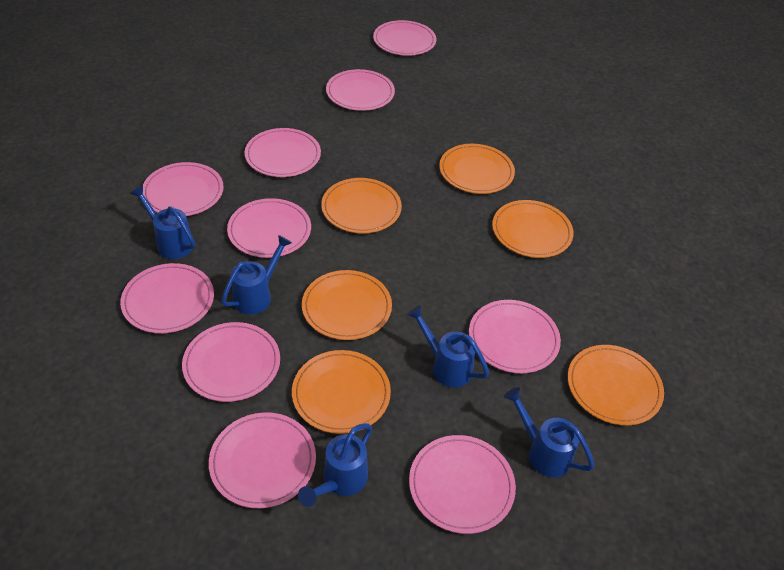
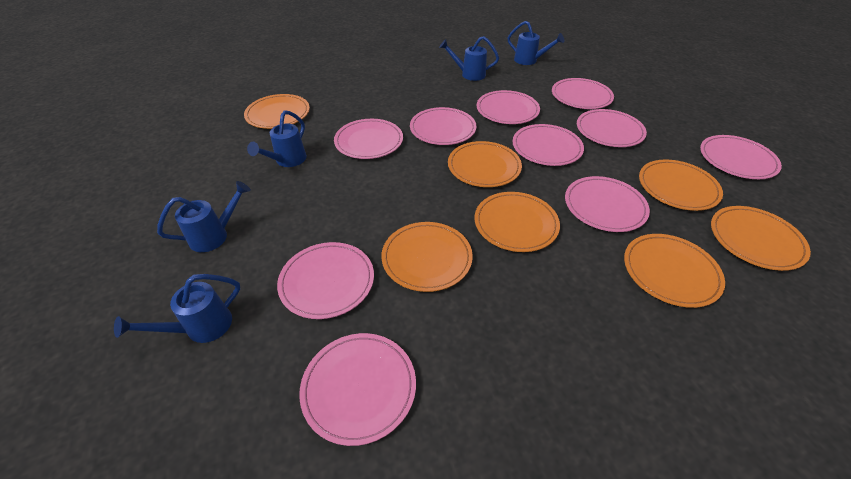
orange plate: [292,350,391,434] [302,270,392,340] [321,178,402,233] [439,144,515,194] [492,200,574,258] [568,345,664,425] = 6 -> [244,94,310,129] [381,222,473,292] [448,141,522,187] [475,192,560,252] [624,234,725,308] [639,159,723,211] [711,206,811,271] = 7

